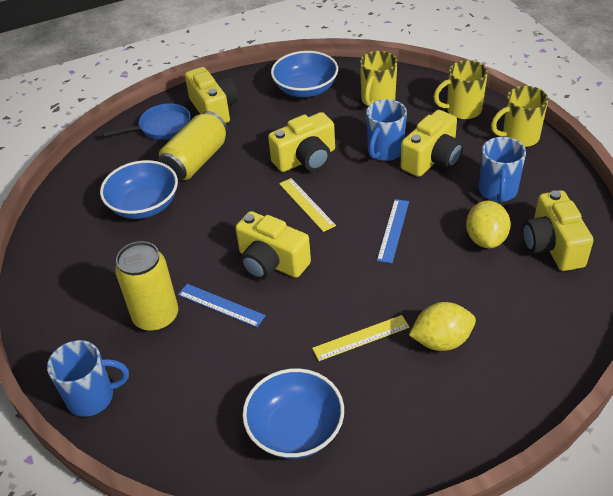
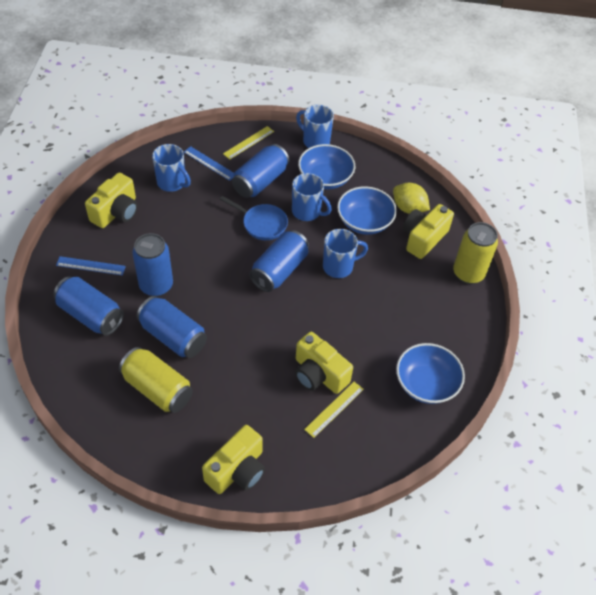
blue can: none = 0 -> [53,276,124,336] [132,233,173,297] [137,296,207,358] [232,144,289,198] [249,230,309,292] = 5
blue mug: [47,340,129,417] [366,99,407,161] [479,137,526,202] = 3 -> [152,144,191,192] [292,173,332,221] [296,105,334,148] [323,229,368,278] = 4
yellow camera: [185,67,239,123] [235,211,311,280] [268,112,335,172] [401,110,463,177] [522,190,594,271] = 5 -> [85,172,138,228] [202,425,265,494] [295,332,353,394] [403,204,454,259] = 4
yellow lemon: [409,302,476,351] [466,201,511,248] = 2 -> [393,183,430,214] = 1
yellow mug: [360,51,397,106] [433,60,488,119] [491,86,548,147] = 3 -> none = 0

